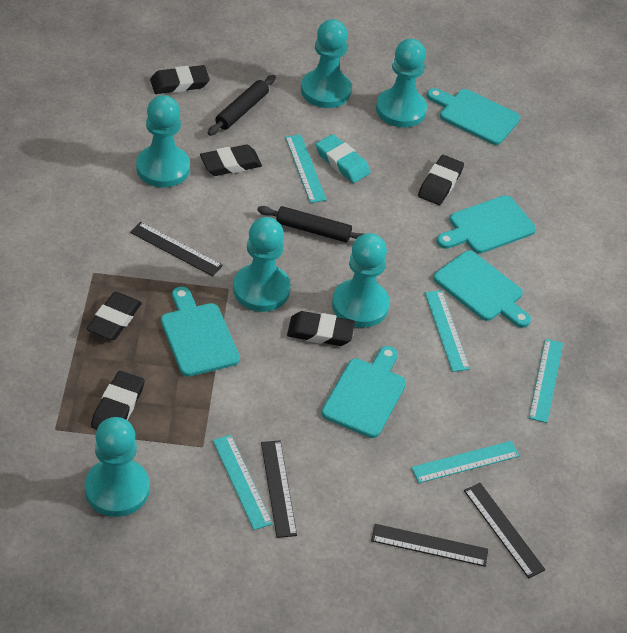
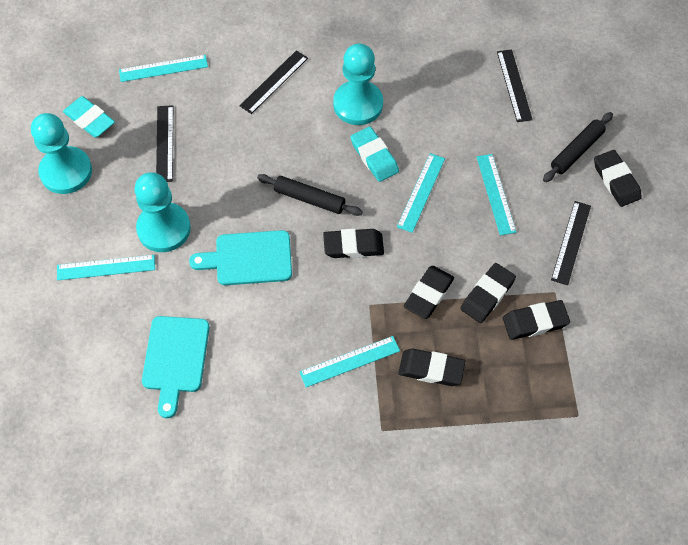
turquoise cutting board: [161,287,240,377] [321,346,406,438] [427,88,520,145] [433,251,531,328] [437,195,536,254] = 5 -> [142,316,210,418] [189,230,292,285] = 2
turquoise eraser: [316,134,371,183] = 1 -> [63,96,115,138] [350,126,399,182] = 2
turquoise pawn: [85,417,150,517] [136,95,190,187] [233,217,291,312] [301,19,352,108] [332,233,390,328] [376,39,427,127] = 6 -> [31,113,92,194] [135,172,191,252] [333,44,383,125] = 3

